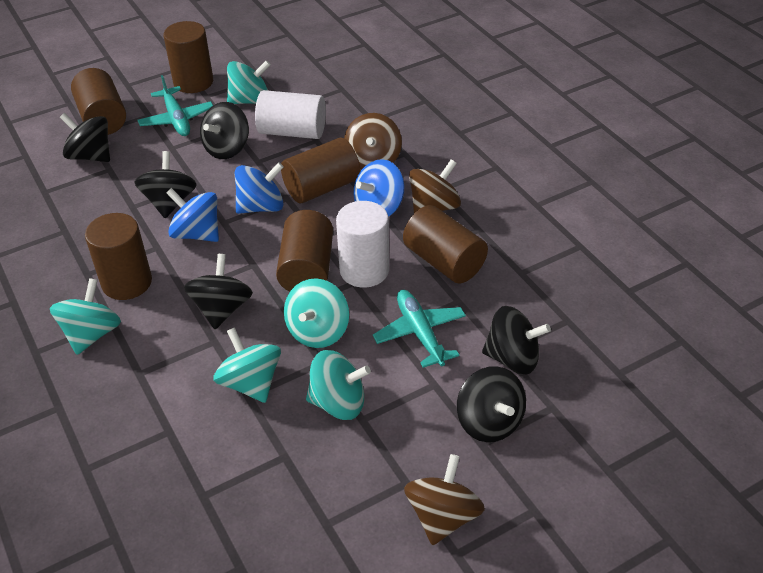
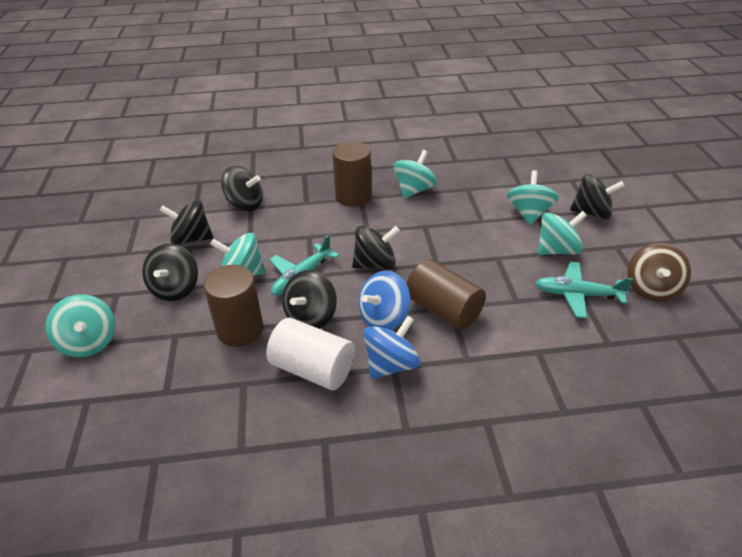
blue spinning top: [166,188,219,242] [235,162,284,214] [354,159,405,217] = 3 -> [359,271,411,330] [363,316,420,379] = 2
brown cylinder: [71,68,126,135] [85,213,152,300] [163,21,213,93] [276,210,333,292] [281,138,360,203] [403,205,488,283] = 6 -> [203,265,264,347] [332,141,372,207] [406,259,486,330] = 3
brown spinning top: [344,113,402,169] [404,454,485,545] [409,159,461,213] = 3 -> [627,243,691,302] = 1
white cylinder: [255,90,326,139] [336,201,389,288] = 2 -> [266,318,355,390] = 1

